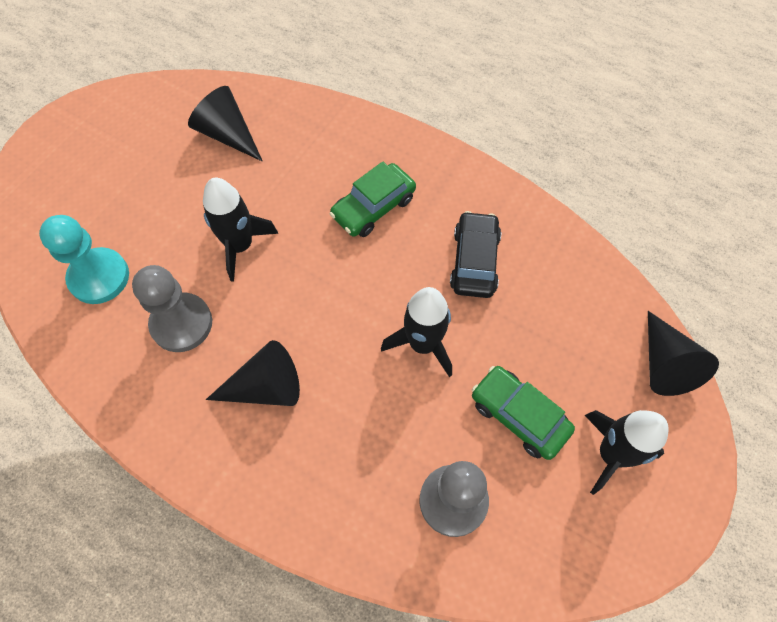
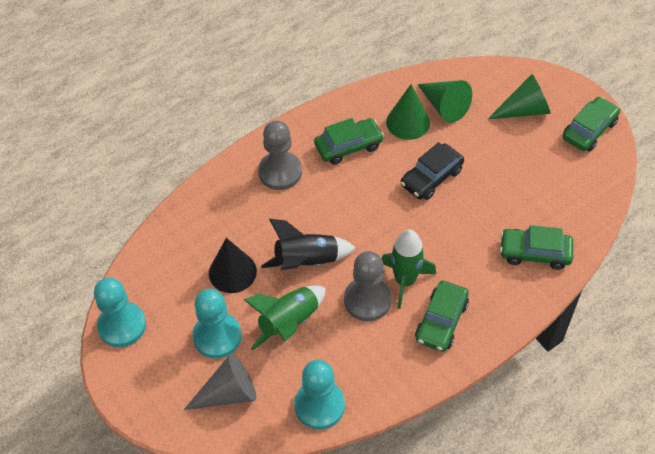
black cone: [188,86,263,162] [206,340,300,406] [648,311,719,396] = 3 -> [209,238,257,293] = 1
black rocket: [203,178,278,282] [381,287,452,377] [584,410,669,495] = 3 -> [261,219,355,270] = 1
green car: [330,162,416,237] [472,366,575,460] = 2 -> [314,118,384,165] [415,281,469,352] [500,225,573,270] [563,97,620,152] = 4
green cone: none = 0 -> [386,84,430,140] [417,80,472,123] [488,74,551,119] = 3
green rocket: none = 0 -> [244,285,326,351] [382,229,436,309] = 2
grey cone: none = 0 -> [184,354,256,410] = 1
turquoise pawn: [39,215,129,304] = 1 -> [94,278,146,347] [193,289,241,359] [294,360,345,430] = 3

